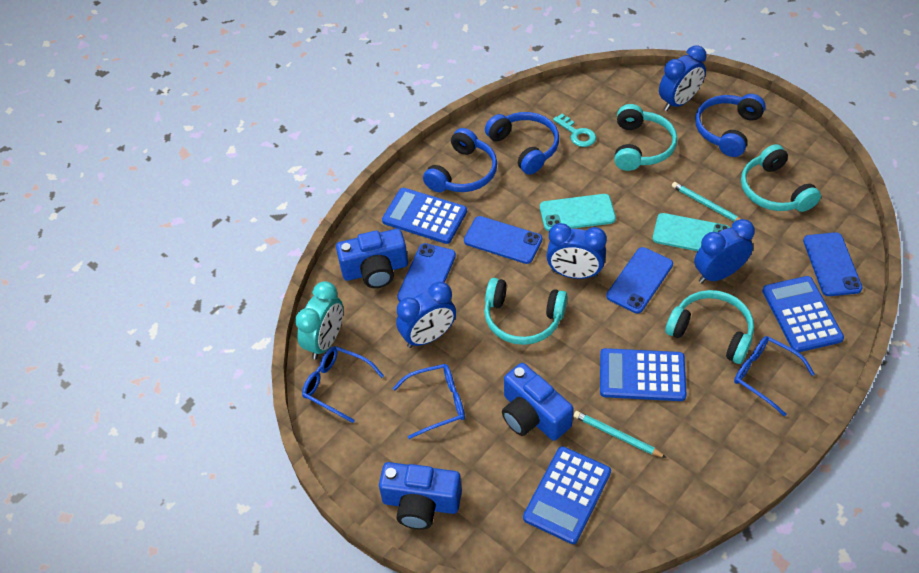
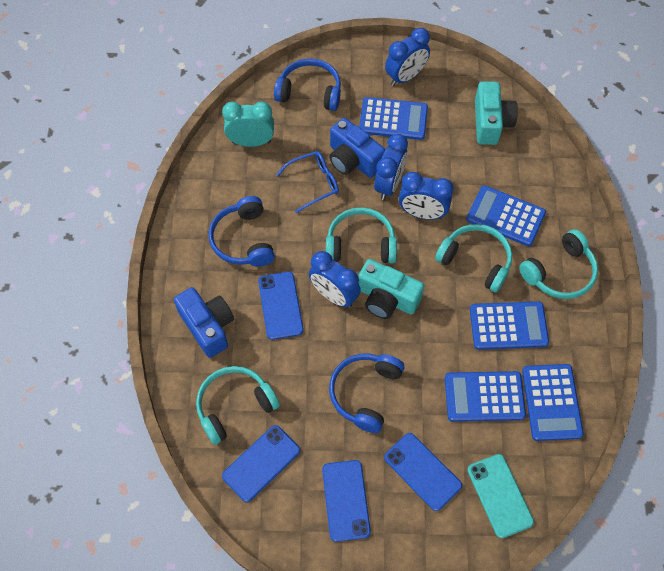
blue calculator: [382,188,467,244] [523,446,611,544] [600,348,687,401] [762,276,844,352] = 4 -> [359,97,428,140] [445,371,526,422] [466,185,546,246] [470,301,549,350] [522,364,584,441] = 5
blue camera: [336,229,408,288] [379,462,462,530] [502,363,574,441] = 3 -> [174,287,234,358] [329,118,385,178] = 2
blue glasses: [302,346,384,423] [393,364,465,439] [734,336,815,416] = 3 -> [276,151,339,213] = 1
turquoise camera: none = 0 -> [358,259,424,319] [475,81,518,145] = 2
turquoise key: [553,114,596,147] = 1 -> none = 0
turquoise pencil: [574,411,667,458] [672,182,740,222] = 2 -> none = 0
turquoise phone: [540,194,616,231] [653,213,730,251] = 2 -> [467,454,534,538] = 1

